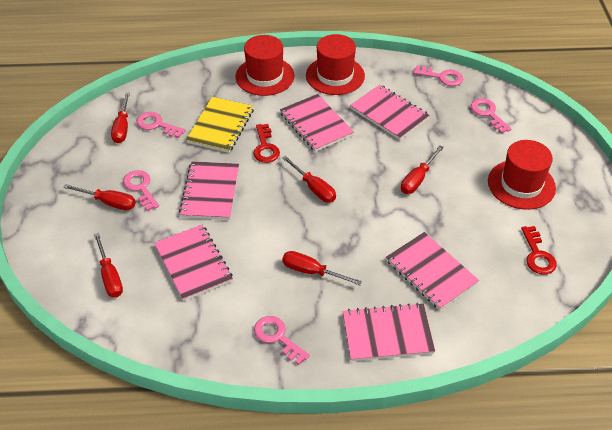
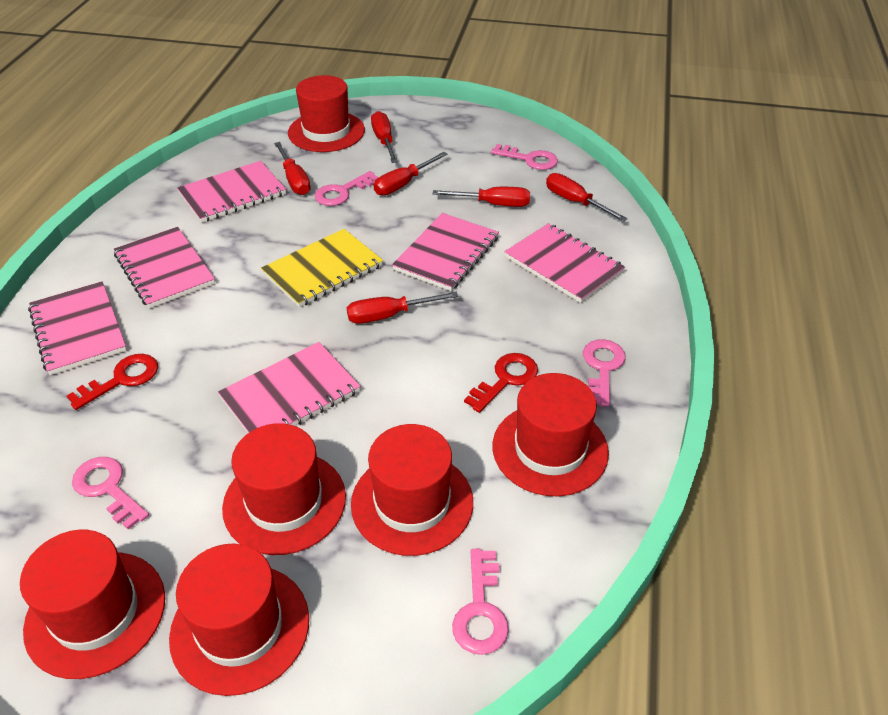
red hat: [235,35,295,96] [306,34,365,95] [488,140,556,210] = 3 -> [20,530,165,679] [169,544,309,696] [222,423,346,555] [288,75,365,152] [351,424,473,556] [493,373,609,496] = 6

